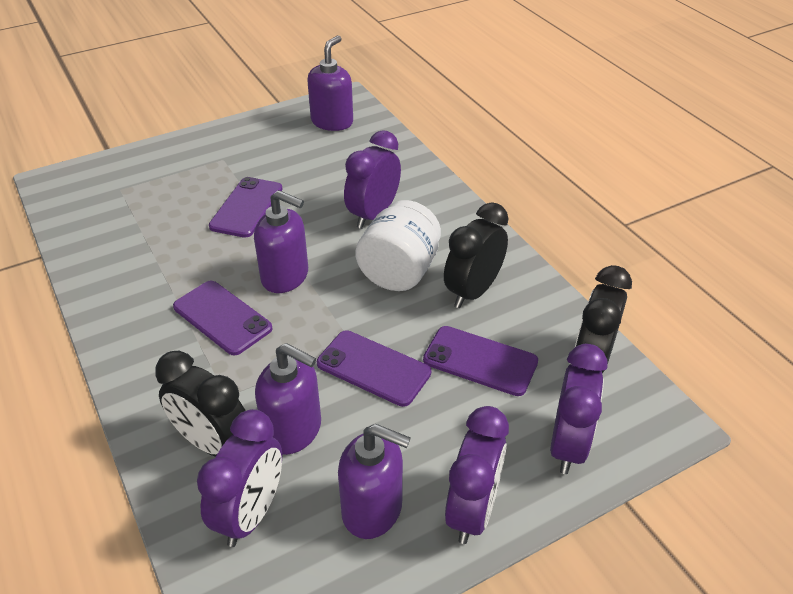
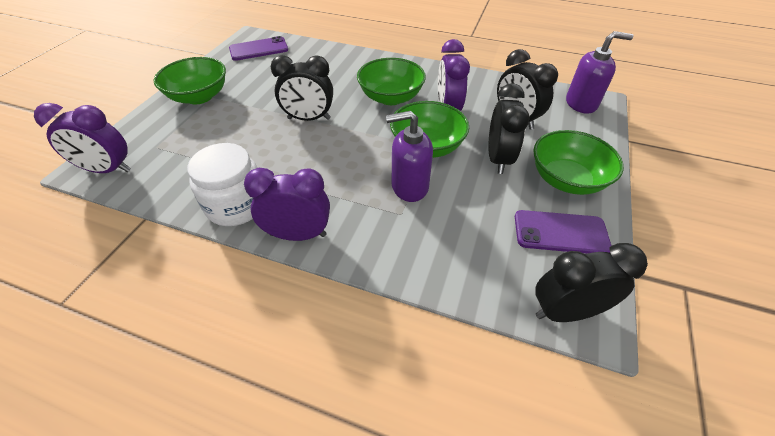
black clock: [155,351,246,457] [444,202,509,308] [575,265,632,373] = 3 -> [271,55,333,121] [488,83,530,174] [497,49,558,129] [535,243,648,322] = 4
green bowl: none = 0 -> [153,57,226,104] [357,58,426,105] [390,101,469,158] [533,130,624,195] = 4
purple clock: [197,409,282,547] [344,130,401,229] [445,406,509,544] [550,344,607,474] = 4 -> [34,103,131,173] [244,168,330,241] [438,39,470,111] = 3
purple phone: [173,281,272,356] [209,177,282,238] [317,330,431,407] [423,326,538,396] = 4 -> [229,36,288,61] [515,210,612,254] = 2
purple soap dispenser: [254,190,308,293] [255,343,321,455] [307,35,353,131] [338,424,411,539] = 4 -> [386,111,433,202] [566,31,634,114] = 2

